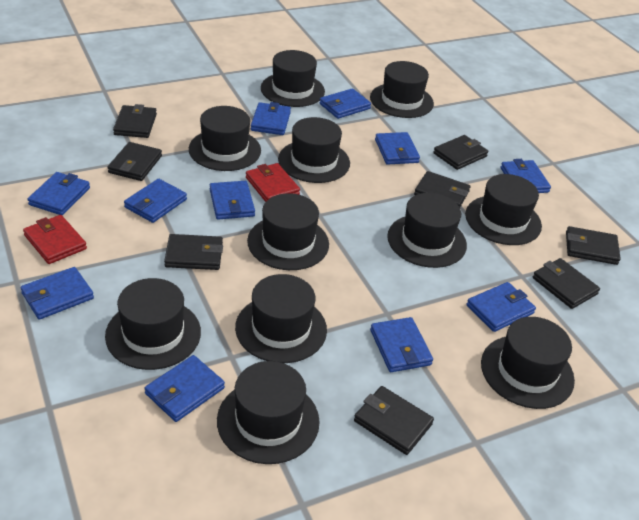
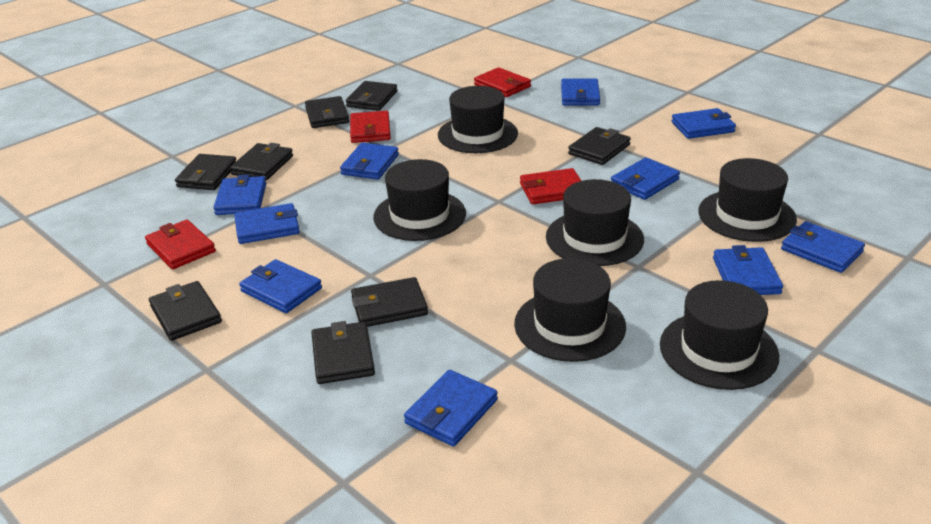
black hat: [105,278,201,370] [189,106,261,171] [217,361,320,464] [235,274,327,363] [247,193,329,270] [261,50,325,107] [278,117,350,183] [370,61,434,118] [387,193,467,268] [465,174,542,245] [481,317,575,409] = 11 -> [373,159,466,241] [438,86,518,153] [514,258,626,362] [546,179,644,266] [660,280,779,390] [698,158,797,242] = 6
blue wallet: [21,267,94,320] [28,172,90,215] [124,179,187,223] [144,355,225,422] [210,181,255,220] [251,102,291,135] [319,88,371,119] [370,317,433,372] [375,132,420,165] [466,282,536,332] [501,159,551,193] = 11 -> [213,174,266,215] [234,203,300,244] [239,259,322,313] [340,142,399,180] [404,370,498,447] [561,78,600,106] [611,158,680,200] [671,108,736,139] [713,245,783,295] [781,221,865,273] = 10
red wallet: [23,215,87,264] [246,163,300,202] = 2 -> [145,220,216,269] [350,111,391,143] [474,67,531,97] [520,168,581,204] = 4

